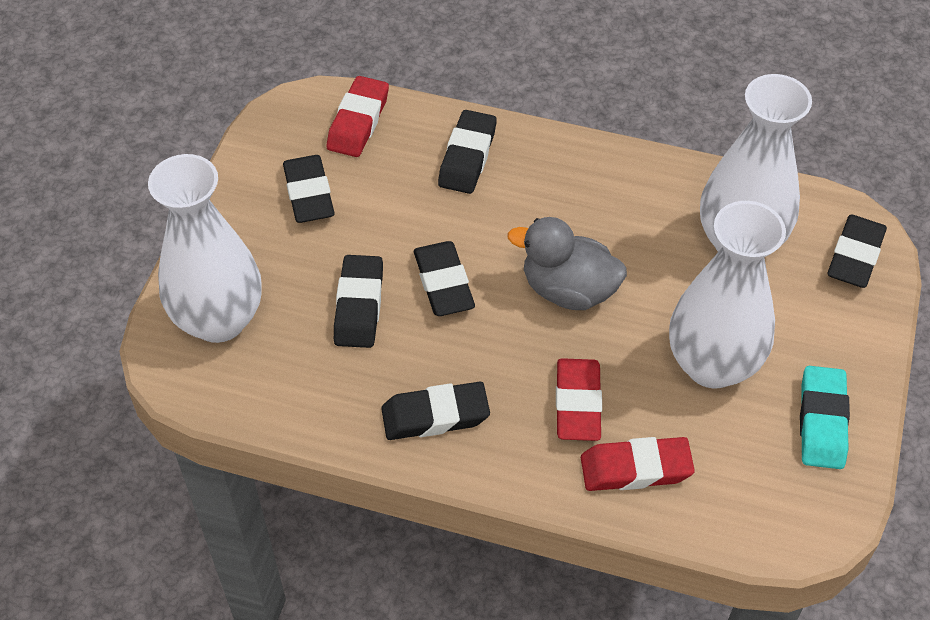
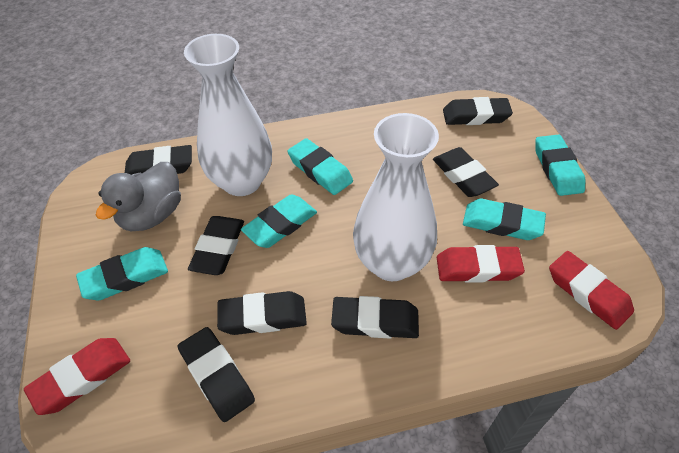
black eraser: [283,155,335,223] [334,255,383,348] [381,382,490,440] [414,241,475,316] [438,110,497,194] [827,215,887,288] = 6 -> [125,145,192,175] [178,327,255,422] [188,216,244,275] [217,291,307,335] [331,296,419,339] [433,147,499,197] [443,97,513,125] = 7
turquoise eraser: [800,366,850,469] = 1 -> [76,247,168,300] [241,194,317,248] [287,138,353,195] [463,199,546,240] [535,135,585,196] = 5
white vase: [148,154,262,343] [669,201,786,388] [700,74,812,252] = 3 -> [184,34,272,196] [353,113,439,281] = 2

